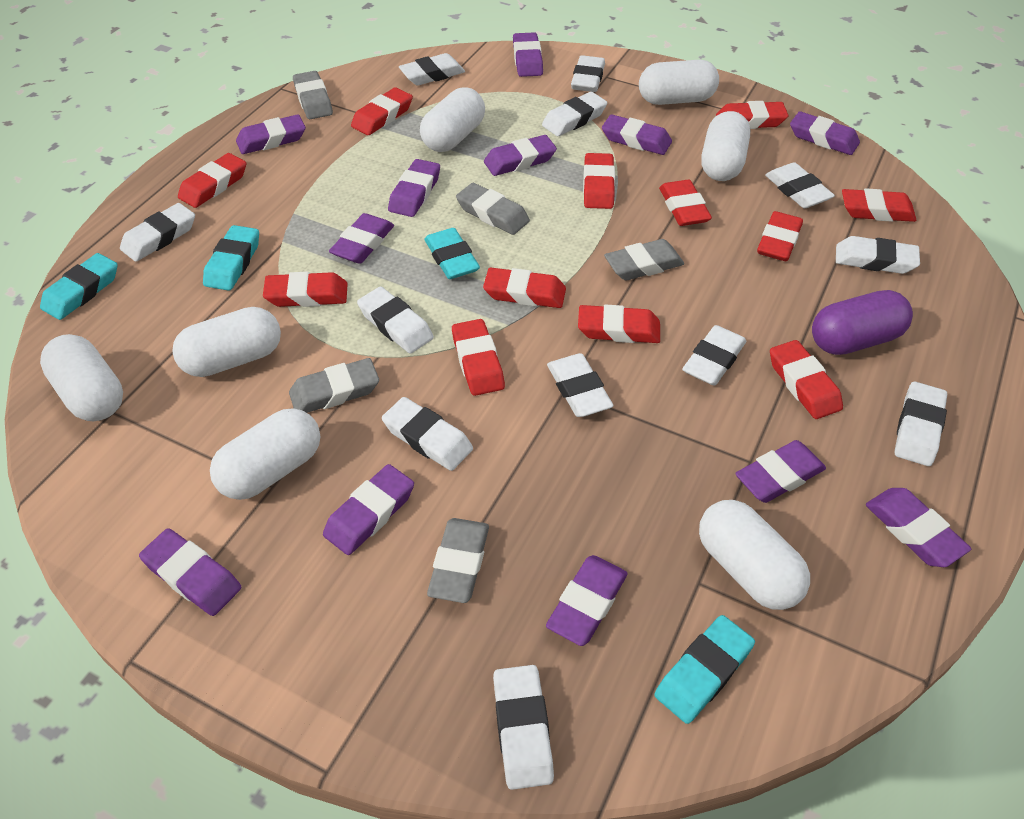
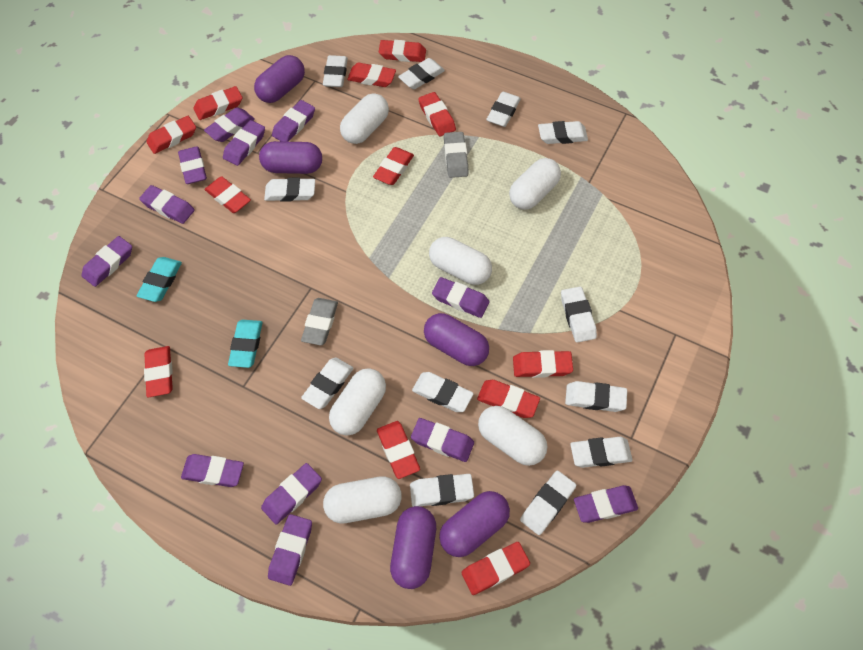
grey eraser: [289,358,379,413] [293,71,333,119] [427,518,489,603] [456,183,530,235] [604,239,684,281] = 5 -> [301,298,338,345] [444,132,469,178] = 2
purple capsule: [812,290,913,355] = 1 -> [254,55,305,103] [259,141,322,174] [390,506,436,589] [424,313,489,366] [439,491,510,557] = 5
turquoise eraser: [40,253,118,320] [203,225,259,291] [424,228,480,279] [654,615,755,724] = 4 -> [137,257,182,302] [228,320,262,368] = 2
white capsule: [40,334,123,421] [172,307,281,377] [210,408,320,500] [420,87,485,152] [639,60,719,105] [699,500,810,610] [701,111,750,181] = 7 -> [323,476,402,523] [329,368,386,436] [340,93,389,144] [429,237,492,285] [478,406,547,466] [509,158,561,210] = 6

